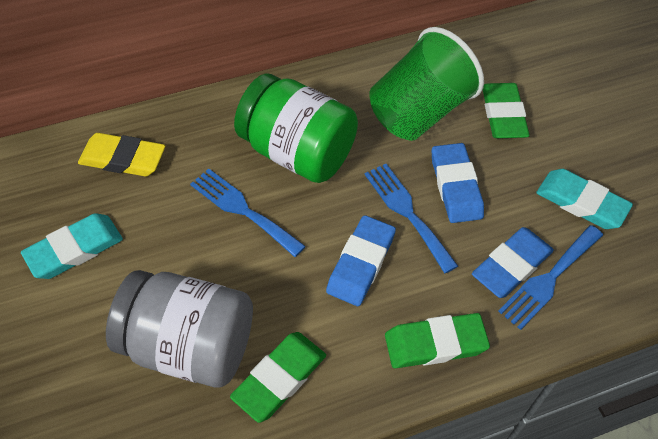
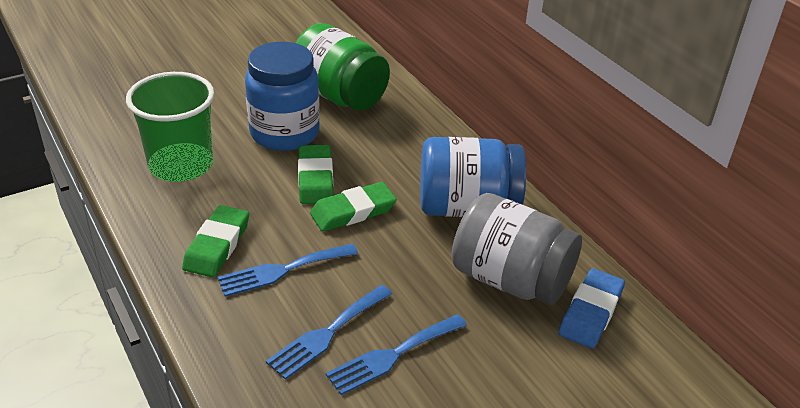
blue eraser: [326,215,396,306] [432,143,484,223] [472,227,554,298] = 3 -> [559,268,625,349] = 1
blue jar: none = 0 -> [245,42,320,151] [420,137,526,217] = 2
turquoise eraser: [21,213,123,279] [536,169,633,229] = 2 -> none = 0
yellow eraser: [78,133,165,177] = 1 -> none = 0

